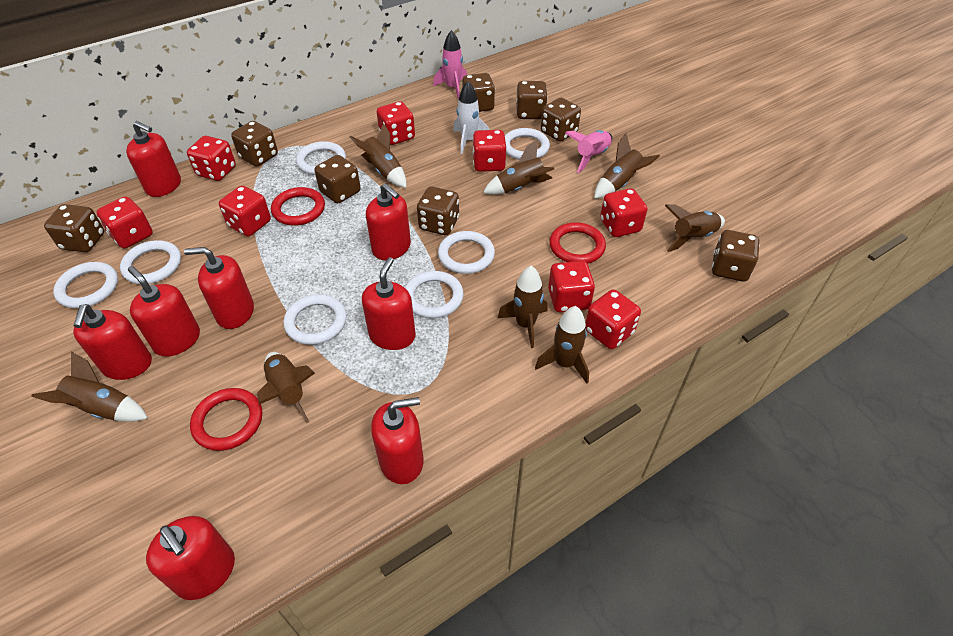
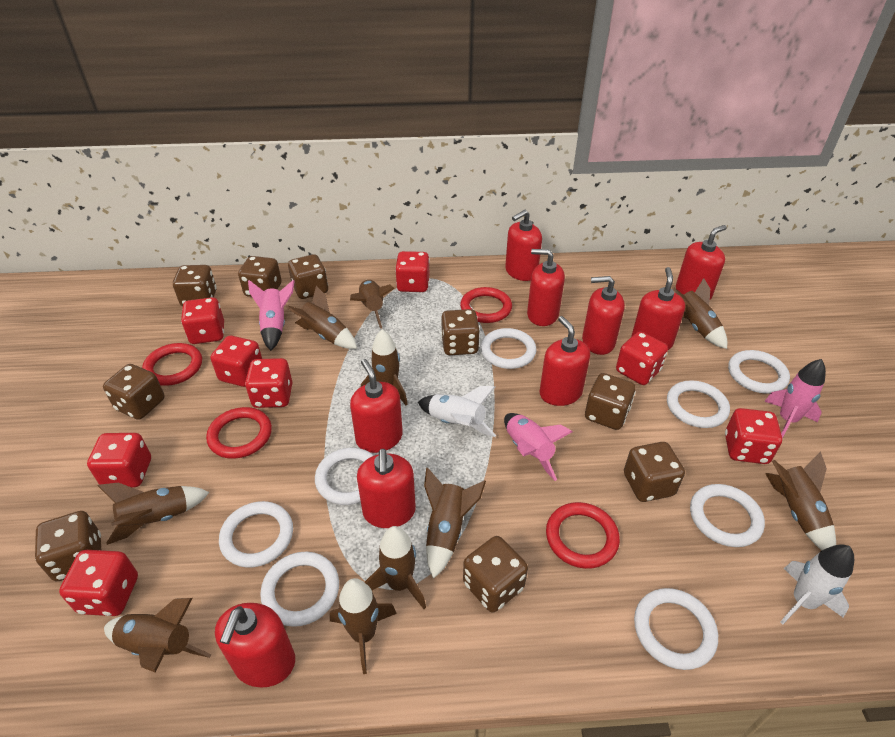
brown dice: [44,204,104,252] [231,121,278,167] [315,155,361,203] [417,187,459,235] [462,73,495,112] [516,81,548,119] [541,98,581,142] [712,230,760,282] = 8 -> [35,511,101,581] [103,364,165,420] [173,265,217,306] [238,256,281,297] [288,254,328,299] [441,309,480,355] [463,536,528,613] [585,373,636,430] [624,442,685,502] = 9
brown rocket: [31,352,148,422] [257,352,315,423] [349,124,406,188] [483,139,554,195] [498,266,547,348] [535,306,589,384] [594,133,660,199] [665,204,725,252] = 8 -> [98,483,210,545] [104,598,211,673] [286,286,357,349] [330,578,397,674] [350,280,395,329] [361,329,408,405] [365,526,426,609] [424,468,486,579] [673,278,727,349] [765,451,836,550] = 10
pink rocket: [433,30,467,99] [565,130,612,173] = 2 -> [248,280,294,351] [504,413,573,481] [764,359,826,438] = 3
red ring: [190,388,262,451] [271,187,325,226] [549,222,606,264] = 3 -> [142,343,202,386] [206,407,272,459] [460,287,512,323] [546,502,620,569] = 4
red soap dispenser: [73,304,152,380] [126,121,181,197] [128,266,200,357] [146,516,235,600] [184,247,254,329] [362,257,416,350] [366,183,411,260] [371,397,424,484] = 8 -> [215,603,295,688] [350,359,403,453] [357,449,416,528] [505,210,542,281] [527,249,565,326] [540,316,590,406] [582,276,625,355] [631,267,685,350] [676,225,727,300] = 9
white ring: [53,262,118,308] [120,240,181,284] [283,294,347,345] [296,141,346,175] [405,271,463,318] [438,231,495,274] [505,128,550,160] = 7 -> [219,501,293,568] [260,552,339,627] [315,448,374,505] [481,328,536,369] [634,588,718,670] [667,380,730,428] [690,484,765,547] [728,350,790,394] = 8
white rocket: [453,81,489,154] = 1 -> [418,386,496,437] [780,545,854,624] = 2

